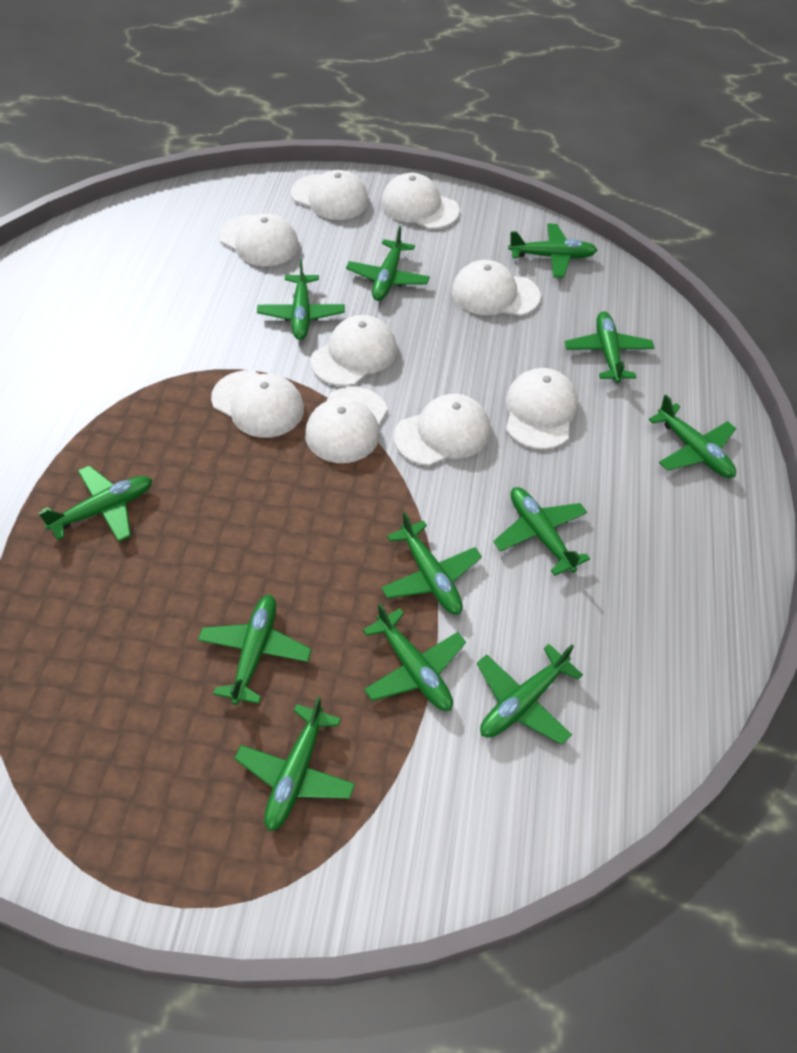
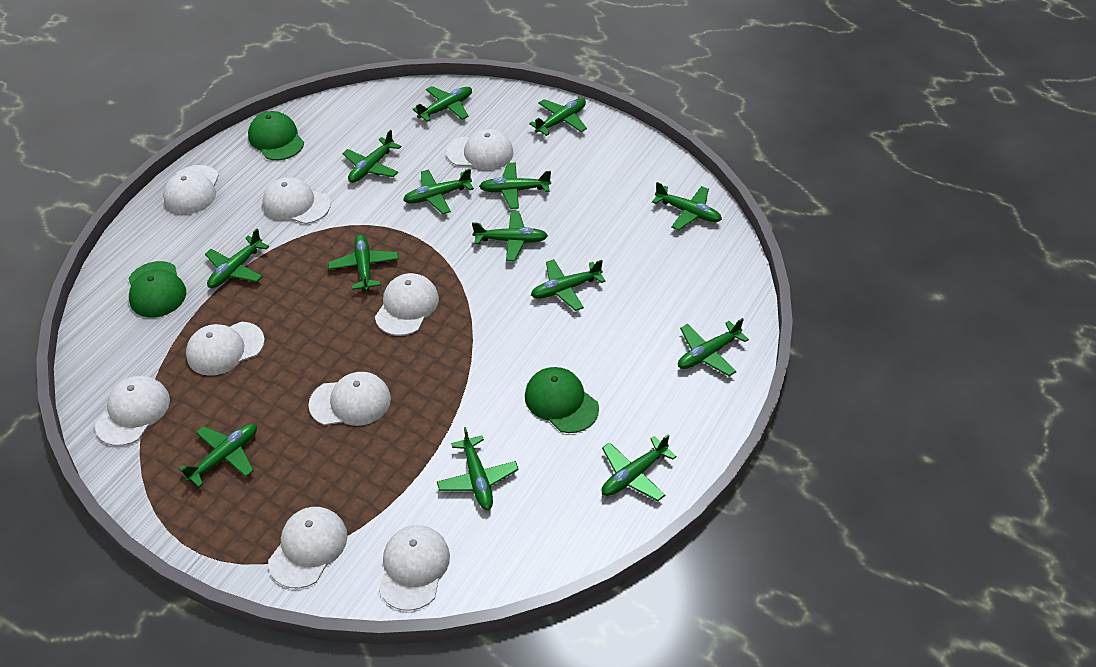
green cap: none = 0 -> [128,261,186,317] [248,111,304,160] [525,367,599,433] = 3
green plane: [39,465,153,542] [198,595,312,705] [234,696,355,831] [257,259,345,340] [346,226,430,301] [363,603,466,711] [381,512,482,615] [477,644,583,745] [493,487,590,576] [508,224,597,278] [565,311,654,383] [649,395,736,478] = 12 -> [179,424,257,487] [205,229,269,288] [328,234,399,291] [342,130,401,183] [403,169,474,214] [413,86,472,122] [437,427,519,510] [472,211,548,261] [479,163,551,209] [529,98,587,136] [531,259,606,311] [602,434,677,501] [652,182,722,230] [678,318,749,376] = 14

